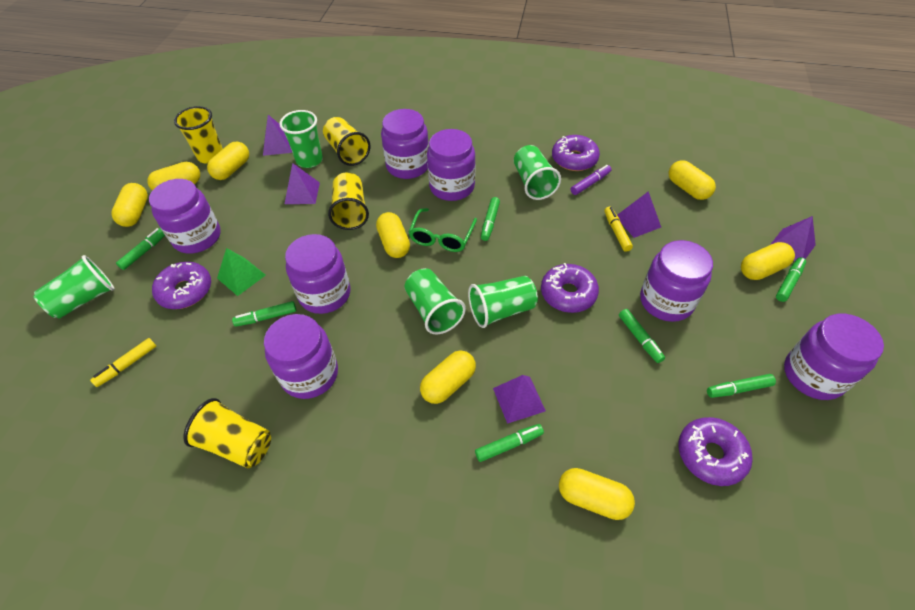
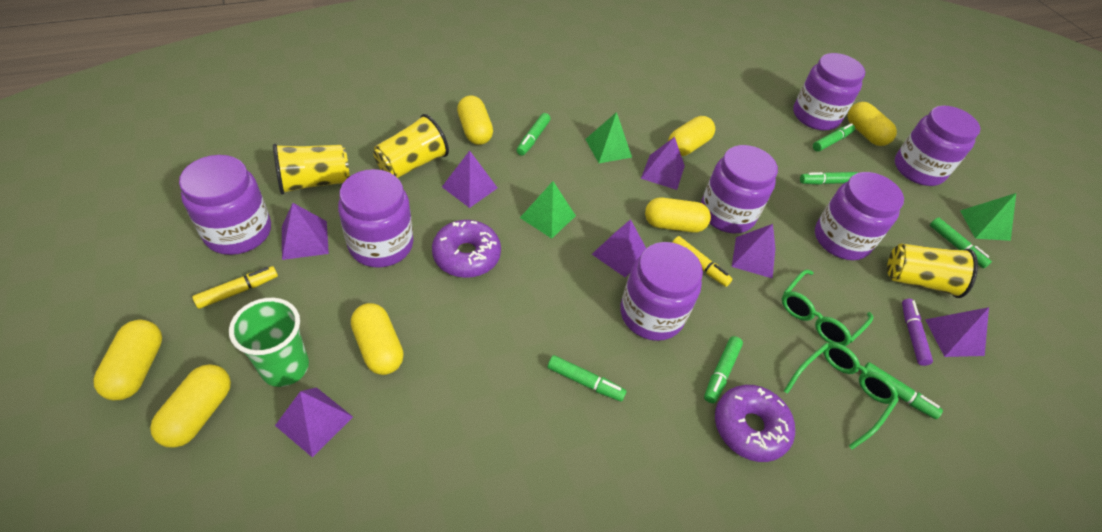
green cup: [34,255,115,318] [279,110,323,168] [405,268,466,334] [468,276,538,328] [514,145,561,200] = 5 -> [229,298,309,387] = 1
green glasses: [409,208,477,252] = 1 -> [782,269,873,346] [784,342,899,450] = 2
green pyramid: [217,248,266,296] = 1 -> [520,181,576,239] [585,112,632,163] [960,193,1016,241] = 3
purple donut: [152,262,211,309] [541,263,599,313] [552,135,600,171] [678,417,753,486] = 4 -> [432,220,501,278] [715,385,795,462] = 2
purple pyramid: [263,115,292,156] [285,163,320,204] [493,375,546,424] [617,192,661,238] [770,216,816,261] = 5 -> [275,387,353,457] [282,203,329,260] [442,151,497,208] [592,219,646,277] [641,137,685,190] [732,224,775,279] [925,307,989,357] = 7
yellow capsule: [111,183,148,227] [147,162,200,191] [207,141,249,180] [376,212,410,258] [420,350,476,404] [559,468,635,520] [669,160,716,200] [741,242,795,280] = 8 -> [93,320,162,400] [150,364,231,448] [351,303,404,375] [457,95,493,145] [645,198,711,233] [668,116,715,156] [848,102,897,146] = 7
yellow cup: [174,106,223,164] [183,398,271,468] [323,117,370,166] [328,172,369,230] = 4 -> [273,144,350,195] [373,114,449,178] [887,244,978,298] = 3

